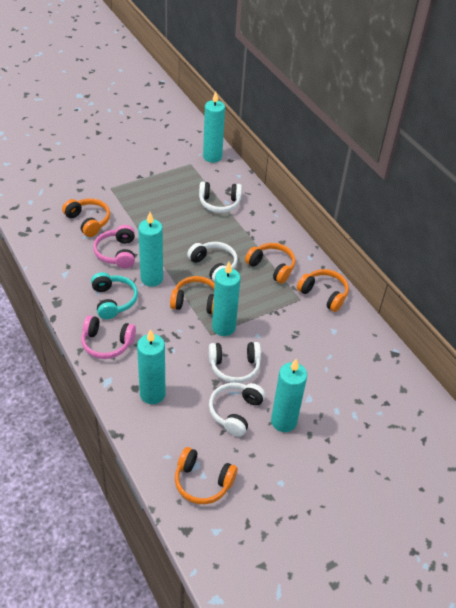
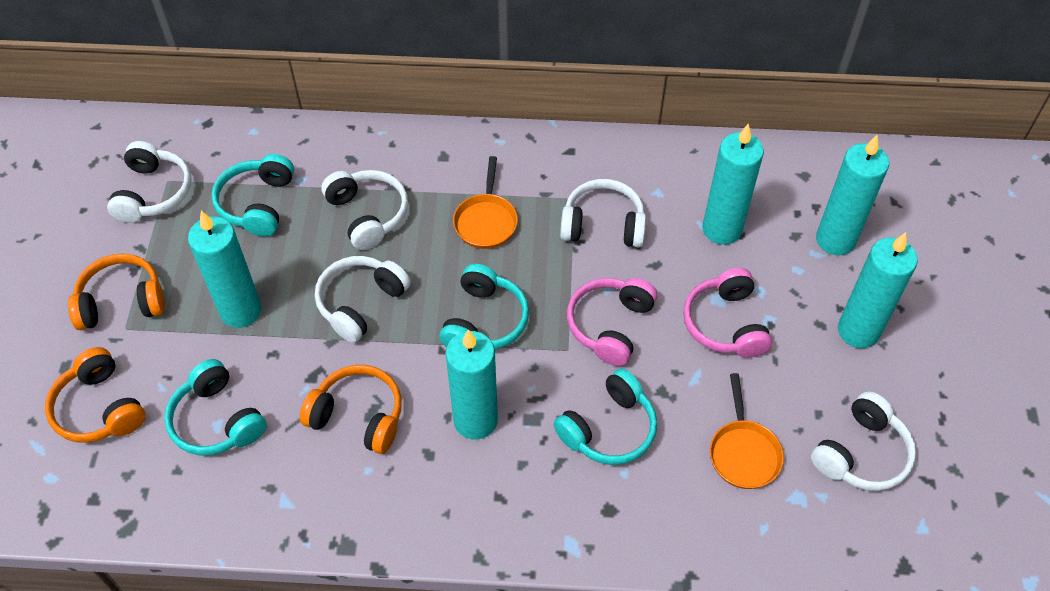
orange headphones: [62,199,110,237] [170,276,215,314] [175,447,238,504] [245,243,296,284] [297,269,349,312] = 5 -> [45,347,146,443] [68,253,165,330] [300,365,402,454] = 3
orange pan: none = 0 -> [453,156,518,249] [710,373,784,489] = 2
turquoise headphones: [91,272,138,319] = 1 -> [164,359,267,456] [212,154,294,236] [439,264,529,349] [554,369,657,465] = 4
white headphones: [187,242,238,282] [199,181,242,213] [209,342,261,383] [209,383,265,437] = 4 -> [107,141,192,223] [315,256,411,343] [321,170,408,250] [560,179,646,247] [811,392,916,491] = 5

